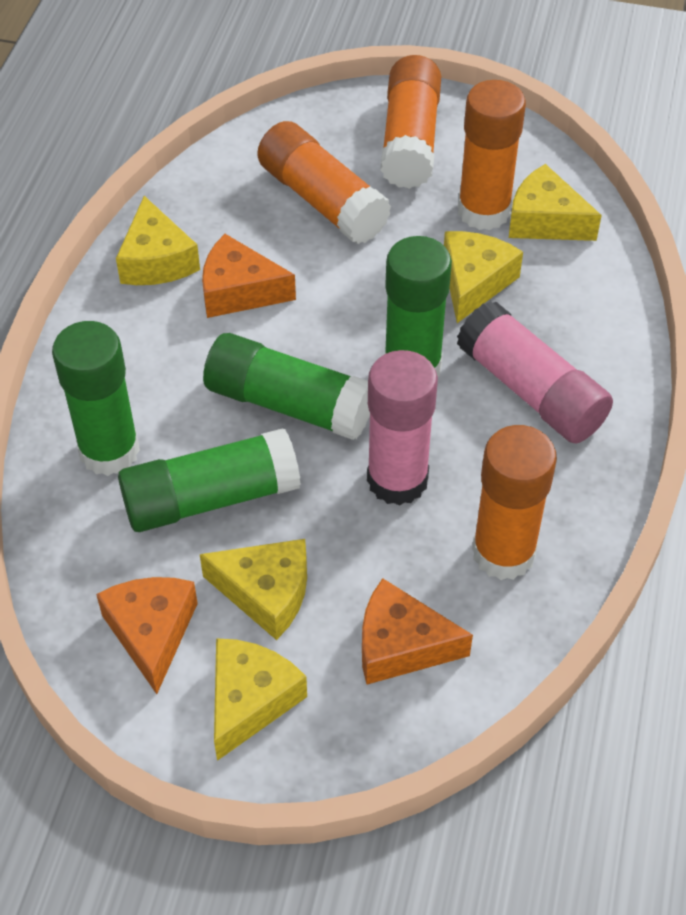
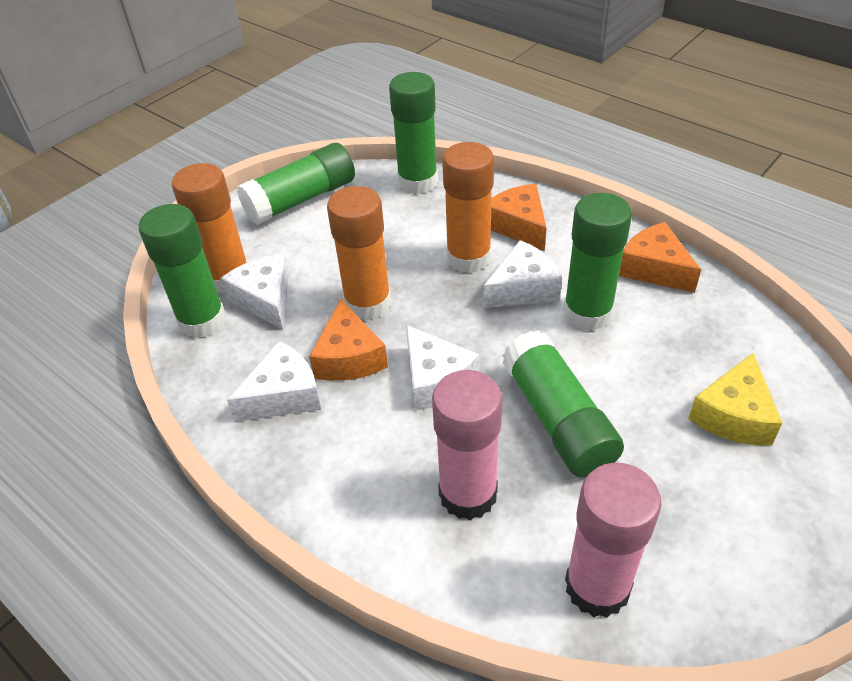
green glue stick: [52,321,140,476] [118,428,301,532] [203,333,370,440] [384,236,452,377] = 4 -> [139,204,226,338] [237,143,355,225] [389,72,438,194] [502,330,624,478] [563,193,632,331] = 5
orange glue stick: [257,121,391,244] [380,55,441,189] [458,80,526,230] [472,425,557,580] = 4 -> [172,163,248,294] [327,186,391,321] [442,142,494,273] = 3
white cheese: none = 0 -> [220,254,290,329] [227,341,321,422] [406,325,479,411] [483,240,562,308] = 4
yellow cheese: [116,196,200,285] [200,539,307,640] [214,638,307,761] [444,231,523,323] [509,164,602,241] = 5 -> [688,353,783,446] = 1

